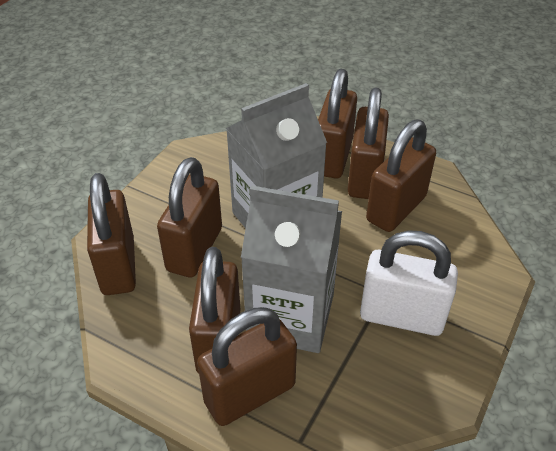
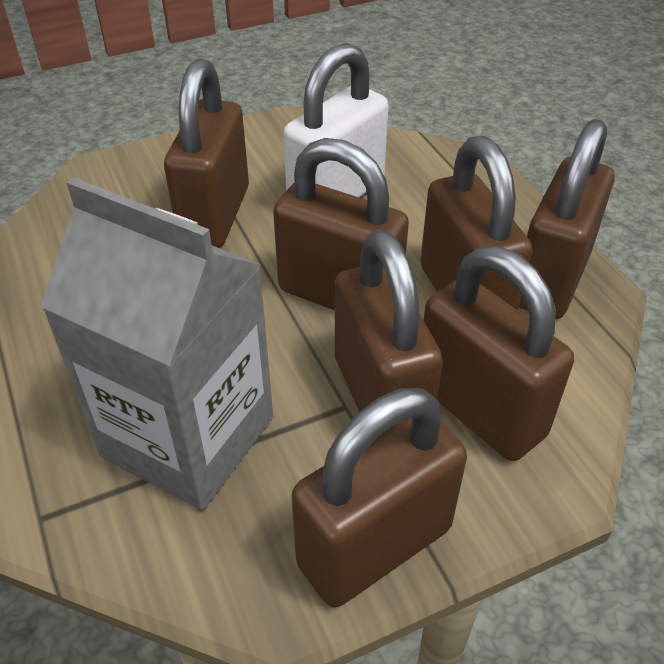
grey carton: [226,83,327,228] [241,185,342,353] = 2 -> [41,177,273,510] = 1

